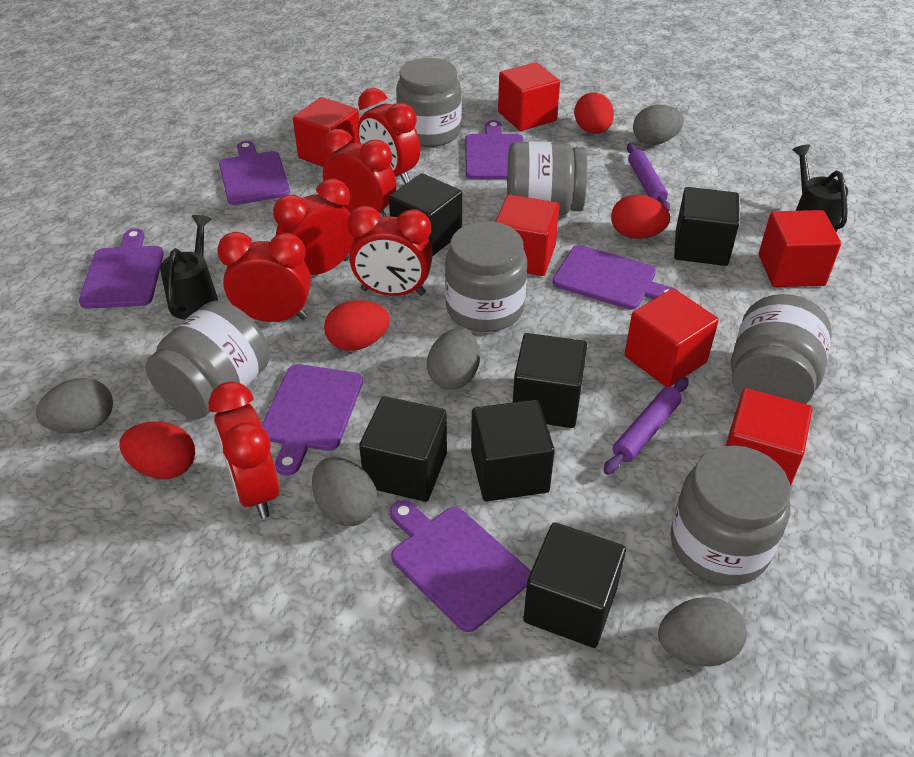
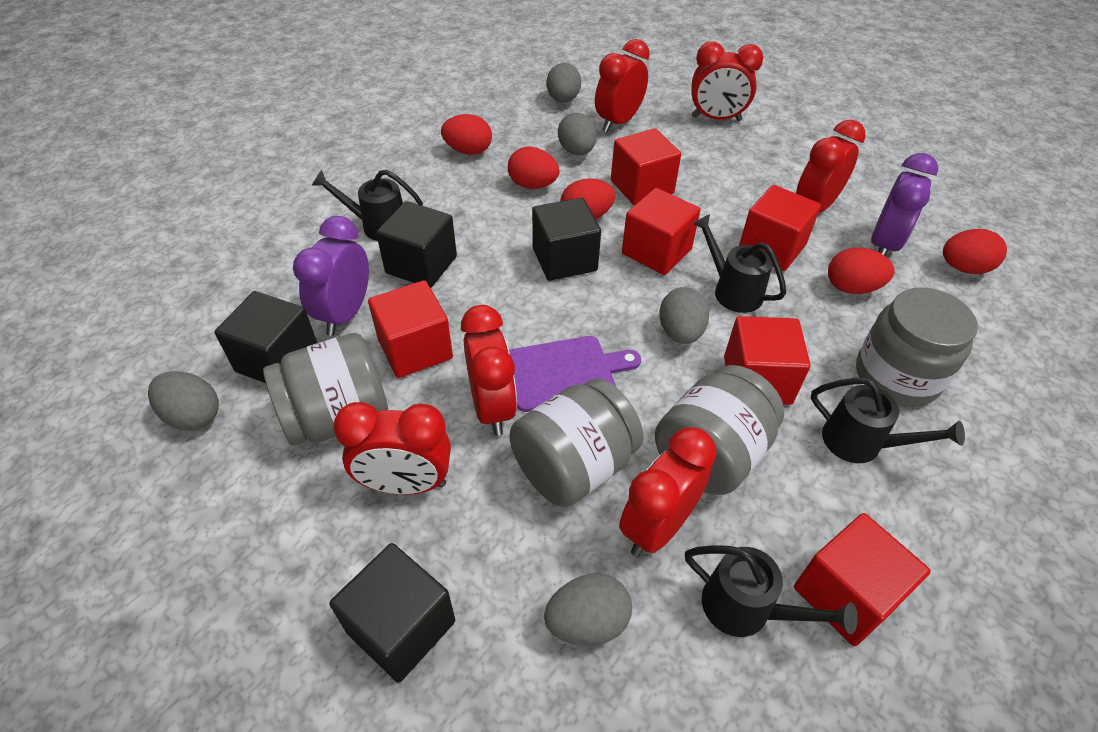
black cube: [359,396,447,502] [389,173,462,256] [471,400,555,501] [513,333,587,428] [523,522,626,648] [674,187,739,266] = 6 -> [215,291,317,383] [329,543,455,683] [376,201,457,288] [532,198,601,281] = 4
black watering can: [160,215,218,320] [792,144,848,233] = 2 -> [312,170,423,241] [685,545,858,637] [693,214,786,313] [811,378,965,463] = 4
grey jar: [145,301,270,419] [396,58,461,147] [445,221,527,332] [507,141,587,215] [670,445,791,585] [731,294,832,404] = 6 -> [263,333,388,445] [510,378,644,507] [655,365,784,495] [856,287,978,407] = 4
purple clock: none = 0 -> [293,216,369,336] [871,153,938,256] = 2
purple cutting board: [79,228,164,309] [219,141,290,205] [262,364,363,476] [390,500,531,632] [465,120,524,179] [553,245,678,310] = 6 -> [509,336,641,412] = 1
purple rolling pin: [604,377,689,475] [627,143,670,212] = 2 -> none = 0
red egg: [119,421,195,479] [324,300,390,351] [574,92,614,134] [611,194,670,239] = 4 -> [441,114,492,155] [508,147,559,189] [560,179,615,219] [828,248,895,294] [943,229,1007,274] = 5

